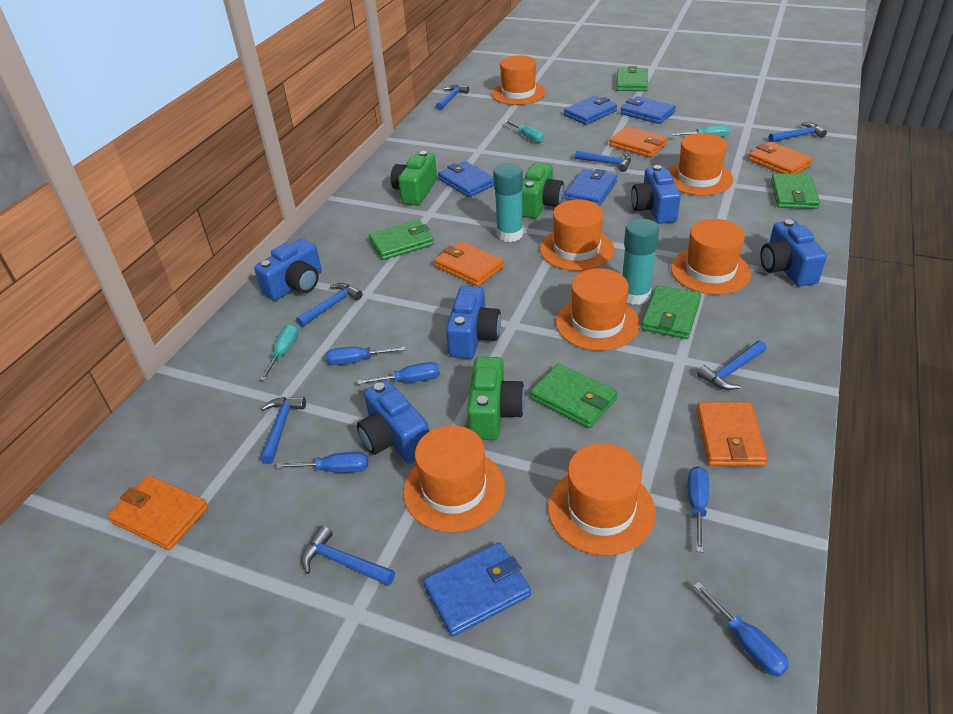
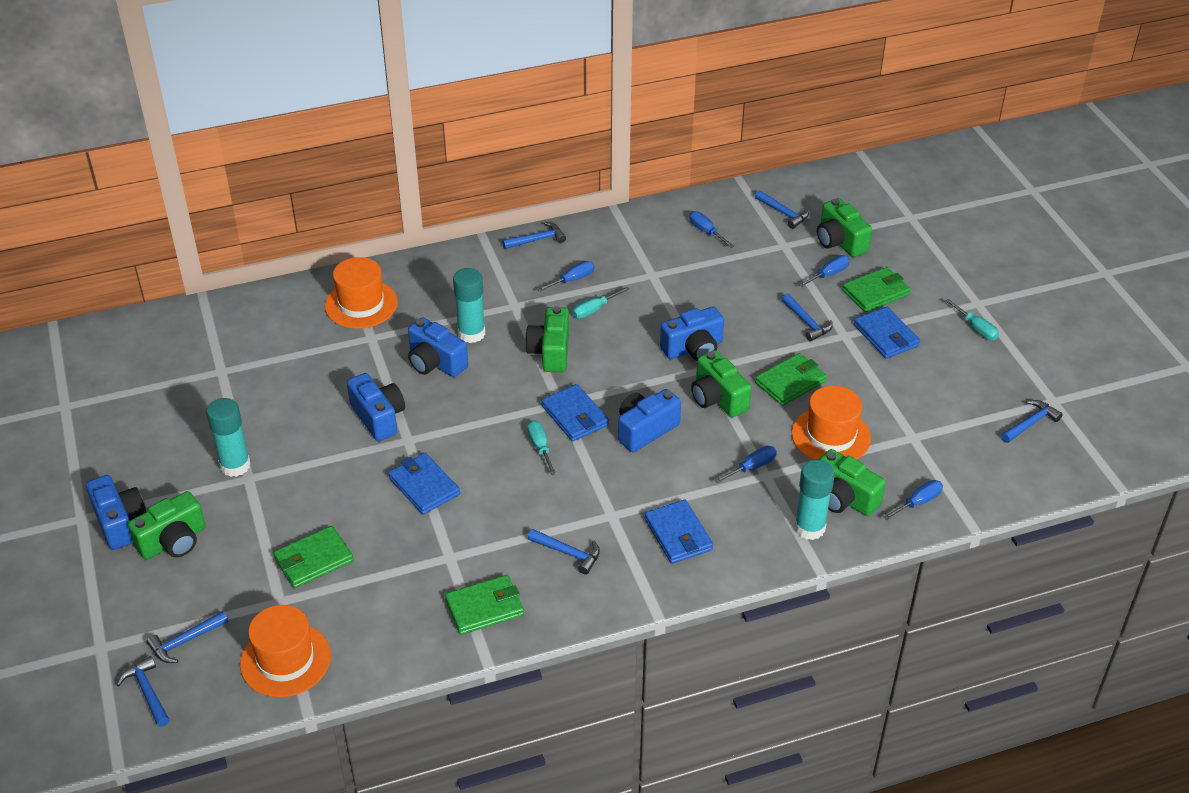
blue wallet: [423,542,531,637] [438,161,494,197] [564,96,617,125] [565,169,617,206] [620,96,676,124] = 5 -> [388,453,460,515] [541,384,609,441] [644,500,713,564] [854,307,920,358] = 4
green camera: [391,151,437,205] [467,357,525,440] [522,163,564,218] = 3 -> [128,491,206,560] [525,306,569,372] [691,350,751,417] [817,198,872,257] [819,449,886,516] = 5
green wallet: [369,220,434,260] [530,364,617,428] [617,66,648,91] [641,285,701,339] [771,173,820,209] = 5 -> [273,526,354,588] [445,575,524,635] [755,353,827,406] [842,267,911,312] = 4
orange hat: [403,425,506,533] [492,55,546,105] [540,200,614,271] [548,444,656,555] [556,268,640,351] [668,133,733,196] [671,219,752,295] = 7 -> [240,605,331,697] [325,257,398,329] [791,386,871,460] = 3
orange wallet: [108,475,209,550] [434,241,504,286] [609,126,668,157] [696,402,768,466] [748,142,814,174] = 5 -> none = 0
turquoise glue stick: [493,163,523,242] [623,218,659,305] = 2 -> [206,398,251,477] [453,268,485,343] [794,460,835,540] = 3

